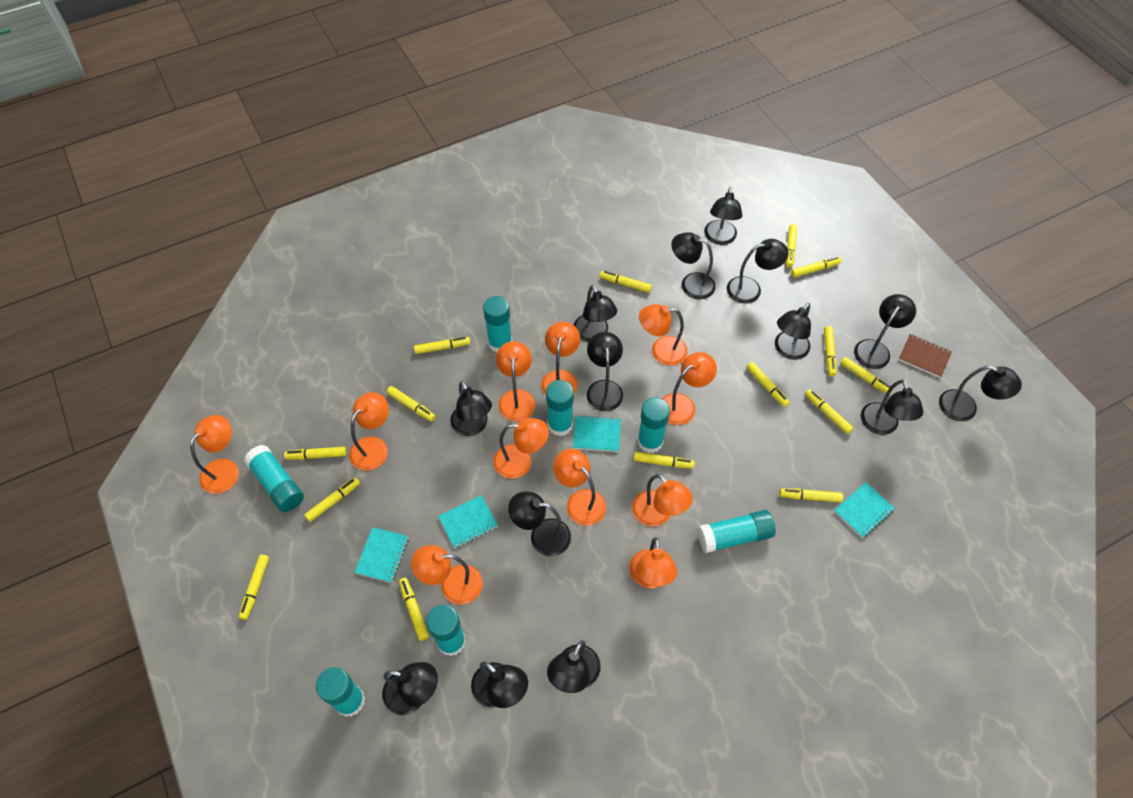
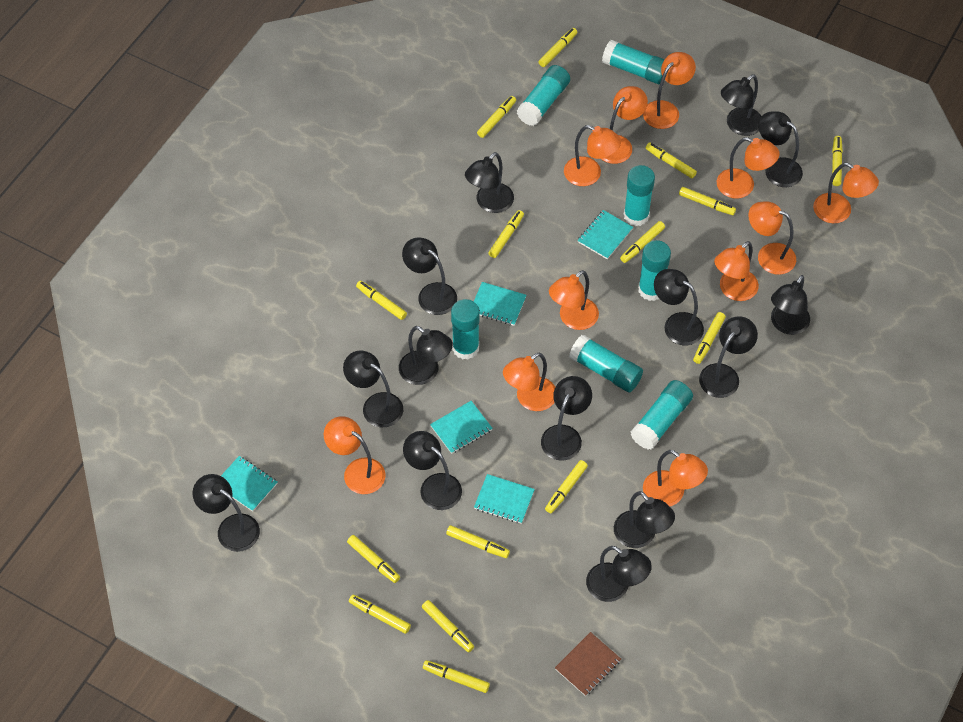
turquoise notebook: [354,527,409,583] [438,495,498,548] [573,415,621,452] [834,482,895,538] = 4 -> [221,456,278,512] [430,401,493,454] [474,282,526,326] [474,474,535,524] [577,210,633,259] = 5

